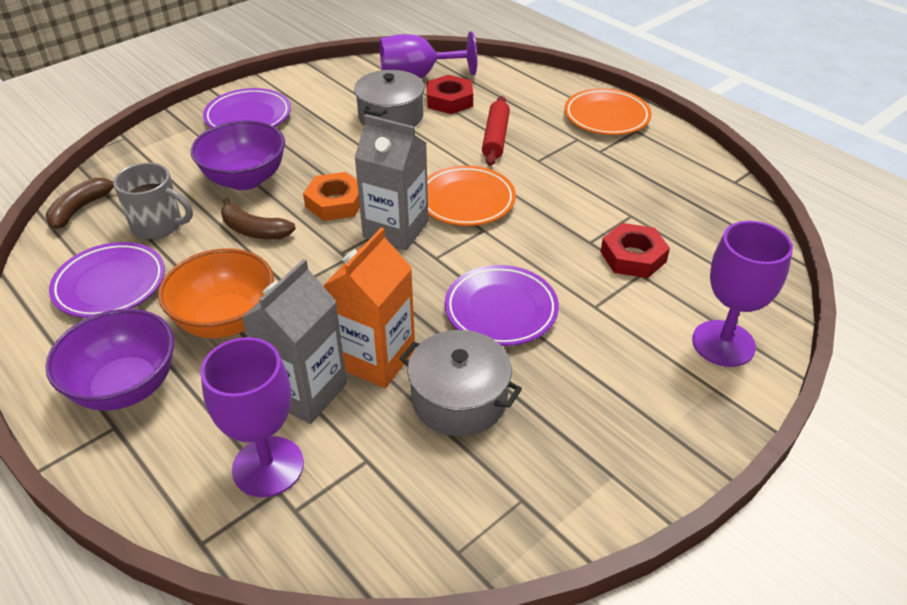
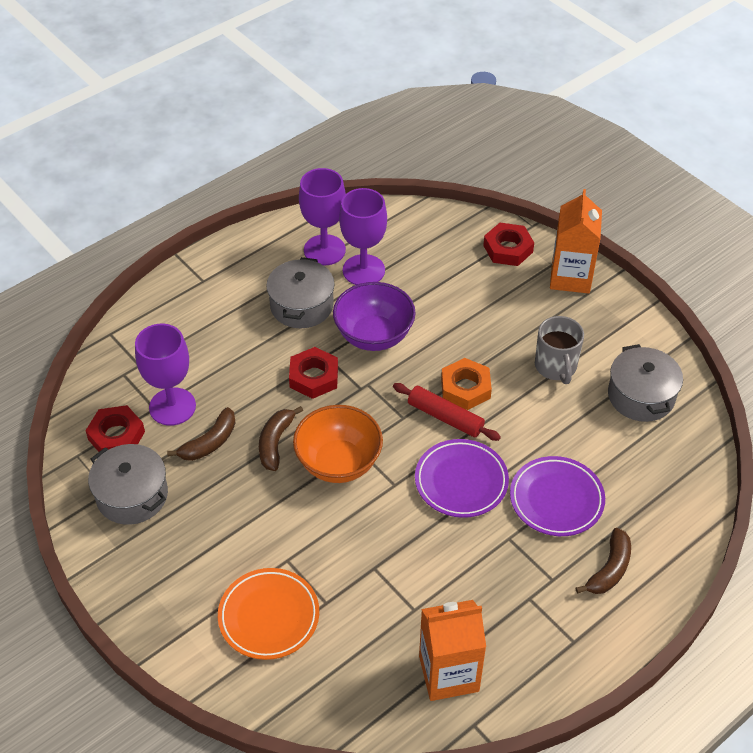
brown banana: [46,178,114,229] [221,197,296,239] = 2 -> [167,407,236,461] [259,406,303,471] [576,528,631,594] = 3
grey carton: [242,259,347,424] [354,115,428,250] = 2 -> none = 0
grey pot: [354,70,425,127] [400,330,522,436] = 2 -> [88,444,168,525] [266,257,335,328] [608,344,683,422] = 3
orange carton: [323,227,415,388] = 1 -> [419,600,486,701] [550,189,602,293] = 2
orange plate: [427,165,516,226] [564,88,652,135] = 2 -> [218,568,319,660] = 1
purple bowl: [45,309,174,411] [191,120,285,190] = 2 -> [333,282,416,351] = 1
purple plate: [49,242,165,318] [203,88,291,128] [445,265,559,346] = 3 -> [415,439,509,518] [510,456,605,536] = 2
red nut: [427,75,473,114] [601,223,670,278] = 2 -> [85,405,145,452] [289,347,338,399] [483,223,534,266] = 3

